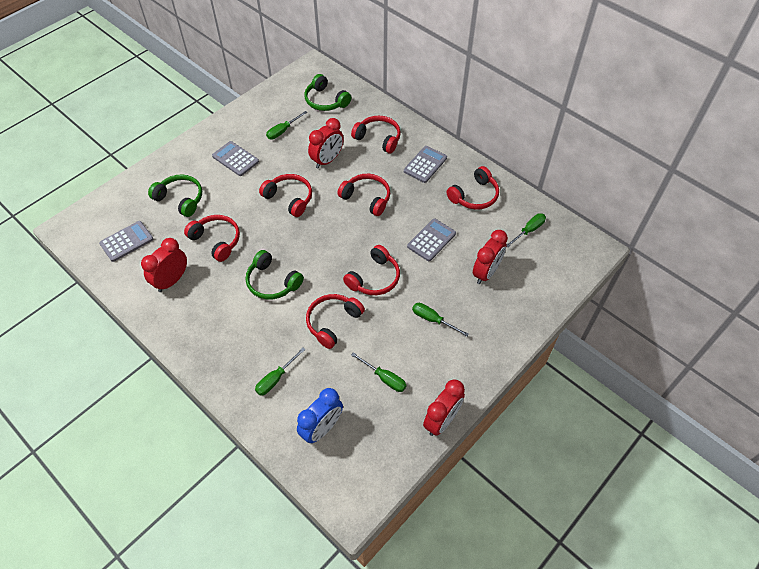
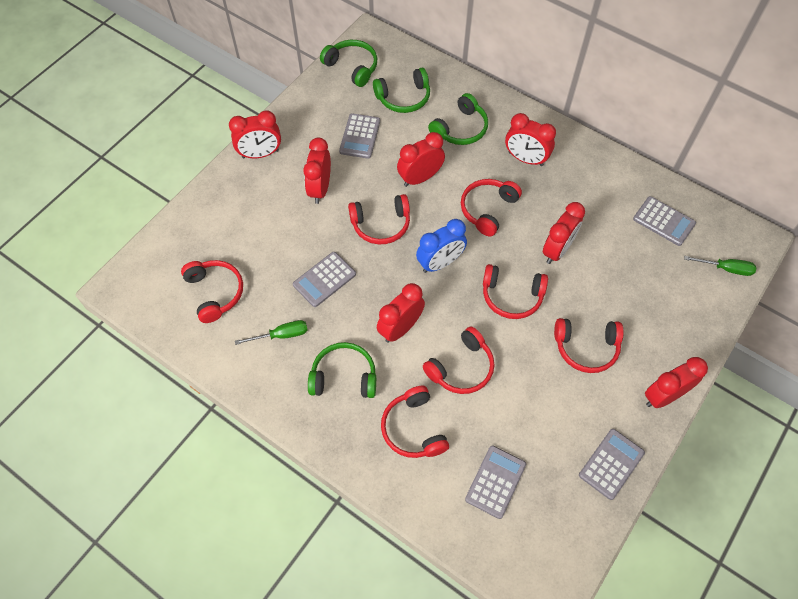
green headphones: [148,174,202,217] [246,250,304,299] [304,74,351,111] = 3 -> [308,342,376,398] [320,40,377,87] [373,68,430,113] [428,93,488,145] = 4
green screwdriver: [255,347,306,396] [266,111,307,139] [351,352,406,392] [412,303,469,337] [506,213,546,248] = 5 -> [235,320,308,345] [684,256,756,276] = 2
grey calculator: [99,221,153,262] [212,141,259,176] [404,146,447,183] [407,218,456,261] = 4 -> [293,252,356,307] [339,113,380,159] [465,445,526,519] [579,429,645,500] [633,196,696,246] = 5
red clock: [141,238,187,292] [308,118,344,169] [423,379,465,436] [473,230,508,284] = 4 -> [229,111,281,158] [303,138,331,204] [377,283,425,343] [397,132,445,187] [505,113,556,166] [543,202,585,264] [645,357,708,408] = 7

